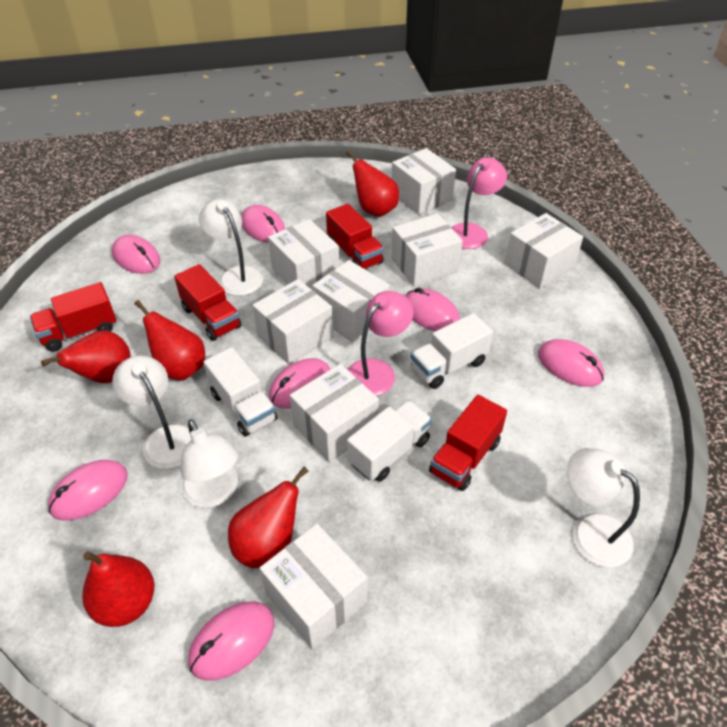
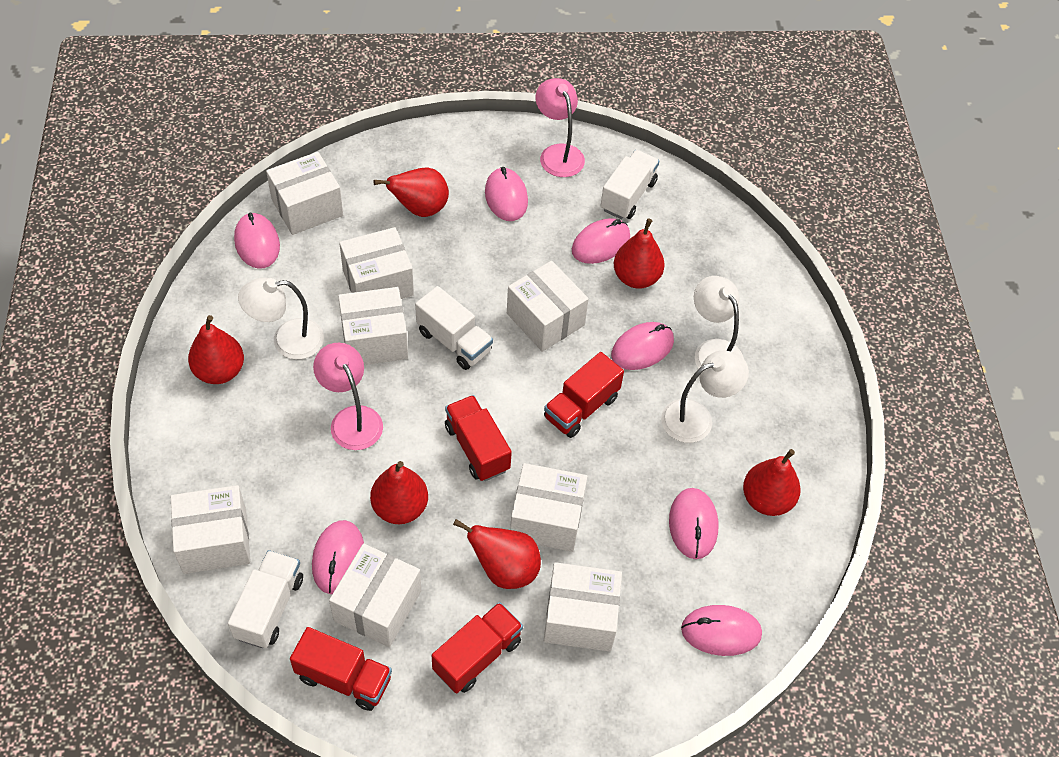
red pear: [41,330,131,383] [82,552,155,627] [134,300,205,381] [228,466,309,568] [346,150,399,217] = 5 -> [188,315,244,384] [370,461,428,524] [373,167,449,217] [453,519,541,589] [614,218,665,289] [743,449,801,516] = 6
white lamp: [112,355,191,469] [181,419,238,508] [199,199,263,296] [567,448,640,567] = 4 -> [238,278,324,359] [661,351,749,443] [694,276,744,369] = 3

